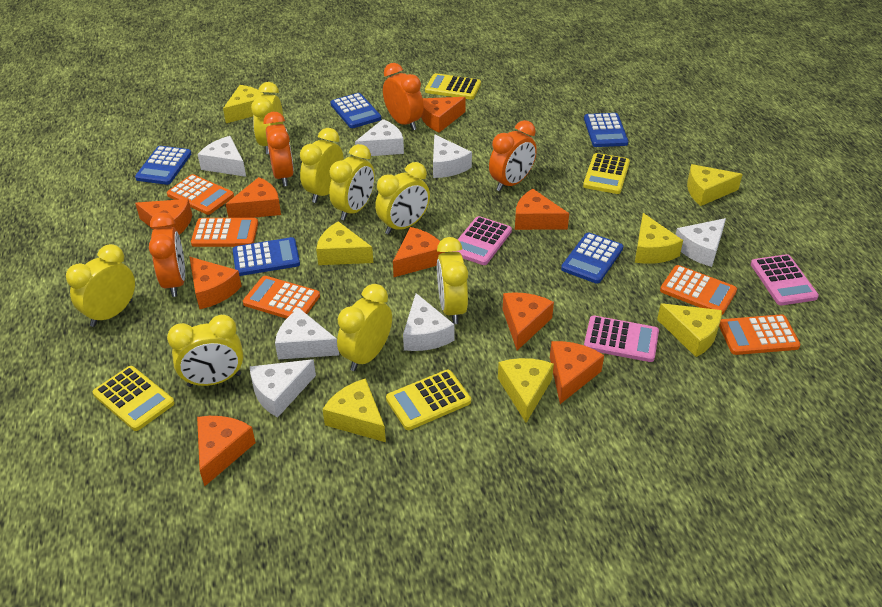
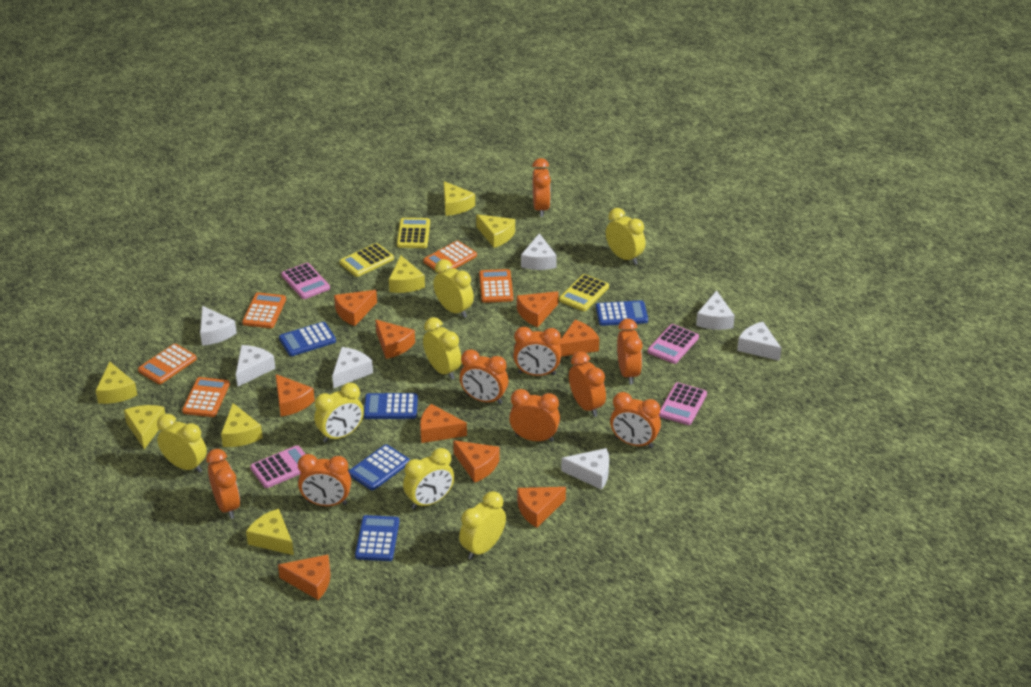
orange clock: [149,212,185,297] [264,112,294,186] [383,63,424,130] [489,120,537,191] = 4 -> [206,449,240,519] [298,454,351,506] [460,349,508,404] [509,389,560,442] [513,327,561,376] [532,158,551,217] [569,351,606,417] [610,392,661,448] [617,319,642,384] = 9
pink calculator: [453,216,512,265] [584,316,659,362] [751,254,819,306] = 3 -> [250,445,305,488] [281,263,330,299] [648,324,699,364] [659,382,707,425] = 4
yellow calculator: [93,366,175,431] [386,370,471,430] [425,73,481,100] [583,153,630,194] = 4 -> [340,243,394,277] [397,218,430,248] [559,274,609,311] = 3
yellow clock: [66,244,135,327] [167,315,243,387] [251,82,283,154] [300,128,344,203] [329,144,375,221] [337,284,392,371] [375,162,430,235] [437,237,468,324] = 8 -> [157,414,207,473] [314,383,364,442] [403,448,454,509] [423,317,461,380] [433,259,474,318] [459,491,506,560] [606,208,645,265] = 7

